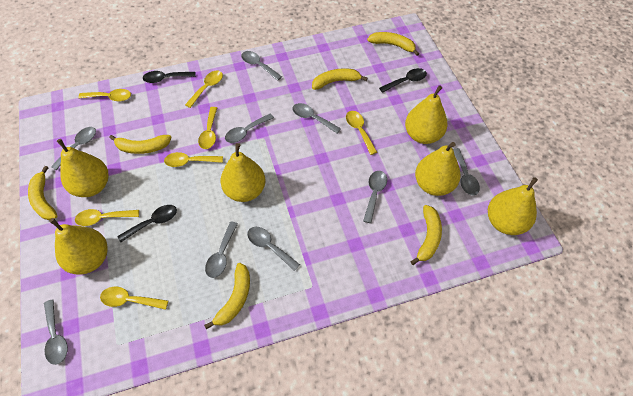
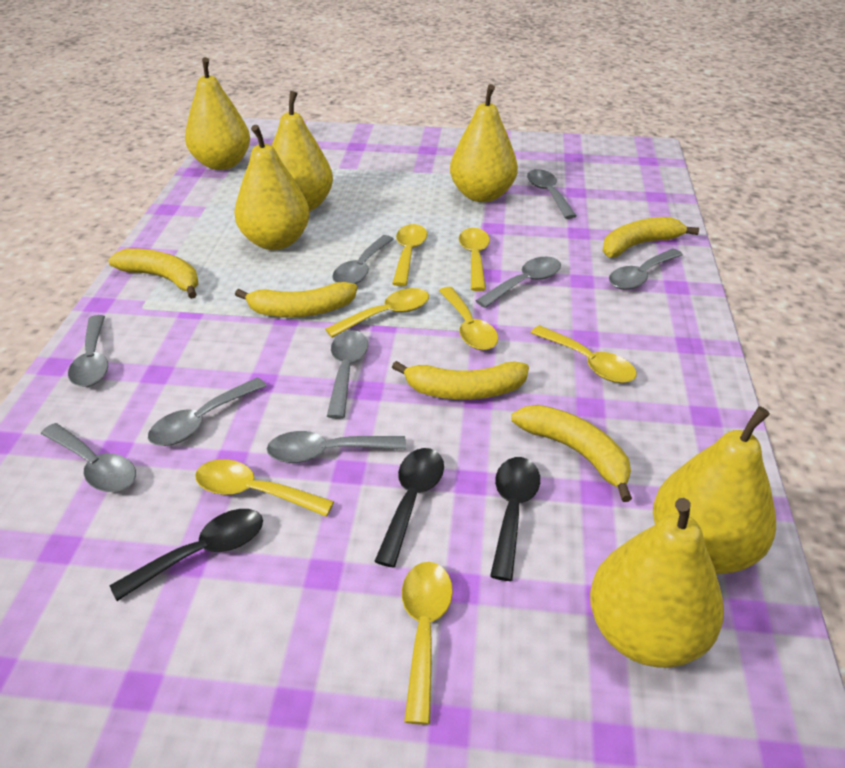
yellow banana: [28,166,58,220] [109,135,172,154] [204,263,250,329] [312,68,368,90] [367,32,419,56] [410,205,442,265] = 6 -> [108,248,198,299] [235,282,357,317] [392,361,529,400] [511,405,632,502] [602,217,699,257] = 5

